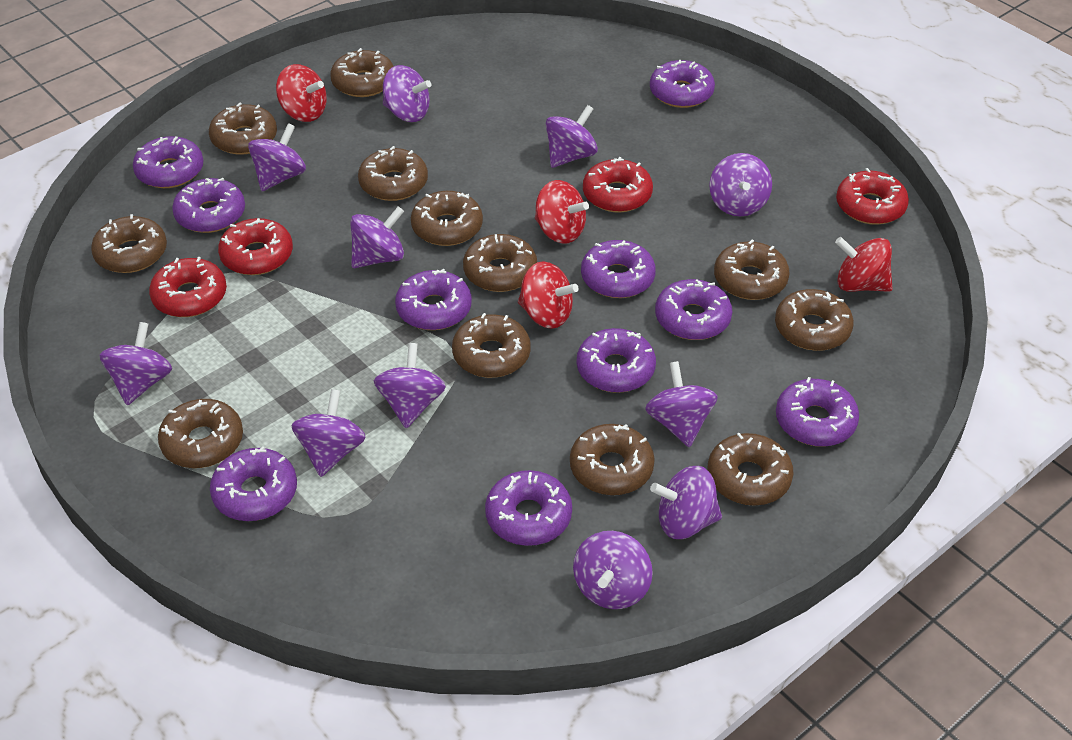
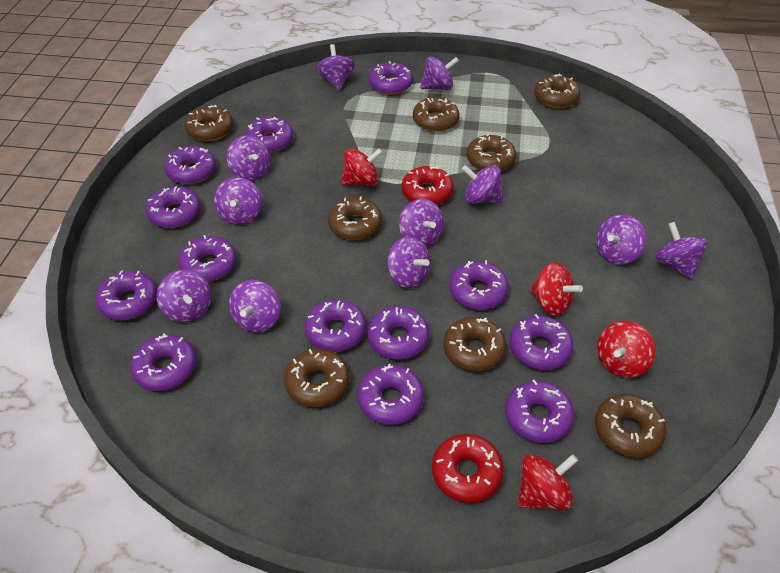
brown donut: [91,214,167,273] [158,399,243,468] [209,103,277,155] [330,48,394,97] [358,146,428,201] [411,191,483,246] [452,313,531,378] [463,234,537,292] [570,424,655,495] [708,433,793,506] [714,239,790,300] [775,289,854,351] = 12 -> [185,105,233,141] [284,349,350,407] [328,196,382,240] [413,97,459,132] [443,317,507,371] [466,133,516,171] [534,74,580,108] [595,394,667,458] = 8
purple donut: [133,136,204,188] [172,178,245,233] [210,446,297,521] [395,269,472,330] [485,470,572,546] [577,328,656,393] [581,240,656,298] [650,60,715,108] [655,279,732,340] [776,377,859,447] = 10 -> [96,270,157,320] [130,334,197,391] [146,186,201,228] [165,146,216,184] [178,235,237,282] [245,117,293,153] [305,299,366,352] [358,364,424,425] [367,306,429,360] [369,61,413,95] [449,260,509,310] [505,380,574,443] [509,314,574,370] = 13
red donut: [149,257,227,317] [218,218,293,275] [583,157,653,212] [836,168,909,225] = 4 -> [402,166,454,205] [432,434,504,503] = 2

